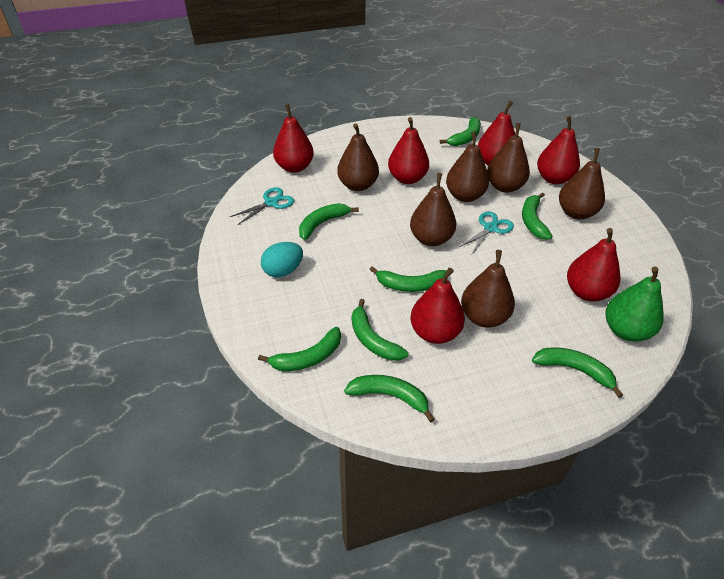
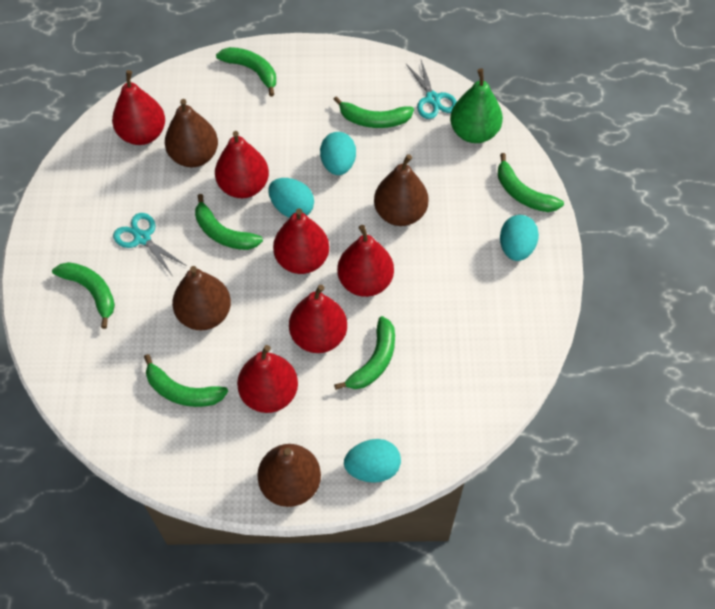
brown pear: [337,123,379,191] [410,173,456,246] [446,132,489,202] [461,250,515,328] [487,123,530,193] [559,148,605,219] = 6 -> [165,99,218,167] [172,266,231,330] [257,444,321,507] [374,154,428,226] = 4
green banana: [258,327,341,371] [299,203,359,240] [344,375,435,422] [352,299,408,361] [369,266,446,292] [440,117,481,146] [522,192,552,240] [532,347,623,398] = 8 -> [52,262,115,329] [144,354,228,407] [195,194,263,250] [216,47,276,97] [333,96,414,128] [334,316,395,390] [498,153,564,212] = 7
turquoise egg: [261,242,303,277] = 1 -> [268,178,314,218] [320,132,356,175] [344,439,401,483] [500,215,539,261] = 4

